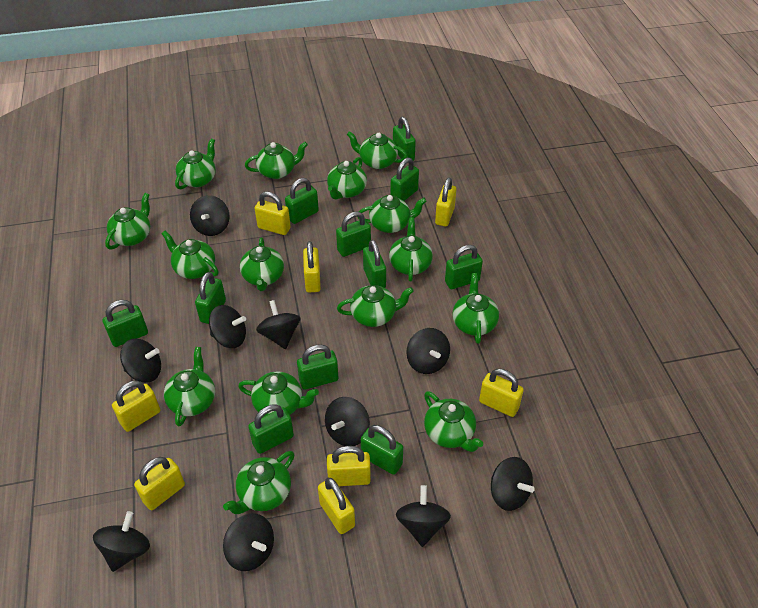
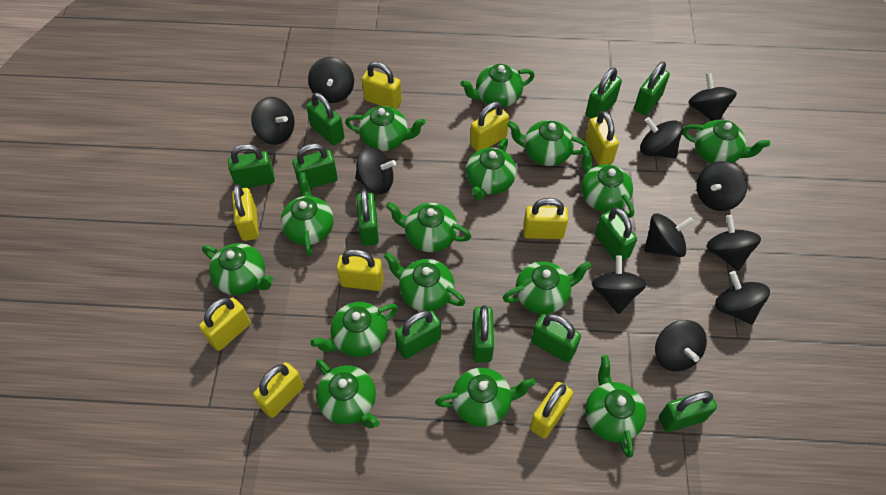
black spinning top: [93,511,150,572] [120,339,161,383] [190,195,230,236] [209,305,246,348] [223,513,274,571] [256,300,300,349] [325,397,370,446] [396,485,451,547] [406,328,450,374] [491,457,534,511] = 10 -> [251,97,294,145] [308,57,354,103] [355,147,396,194] [592,255,646,314] [640,117,683,158] [644,213,694,257] [655,320,707,371] [688,73,737,121] [696,161,747,211] [706,215,761,271] [715,271,770,325] = 11
yellow padlock: [112,381,160,432] [134,457,185,510] [255,192,291,235] [303,241,321,293] [318,478,355,534] [327,446,371,486] [435,178,457,227] [479,369,524,417] = 8 -> [199,298,251,351] [232,184,259,241] [253,362,304,418] [337,249,384,291] [362,62,402,109] [470,102,509,151] [523,198,568,239] [530,382,573,439] [585,111,619,165] = 9

